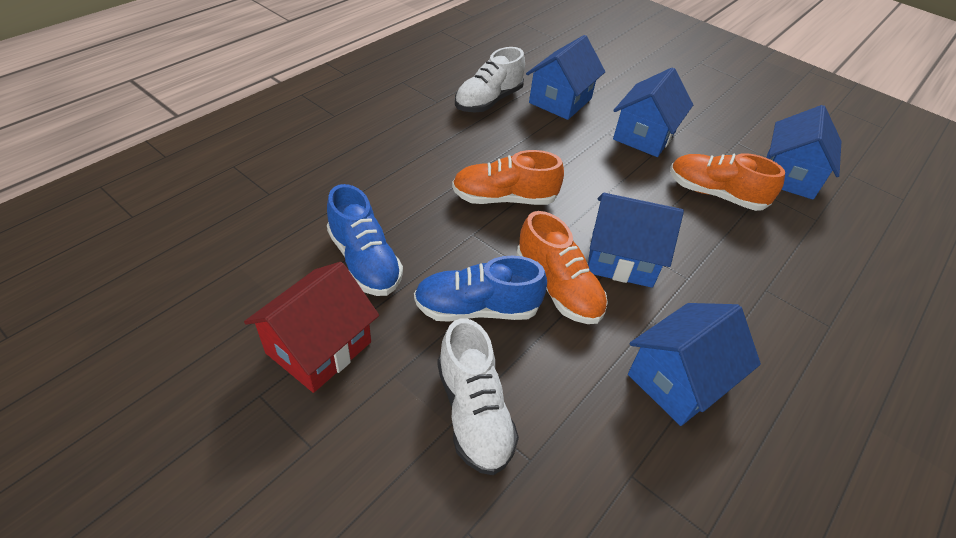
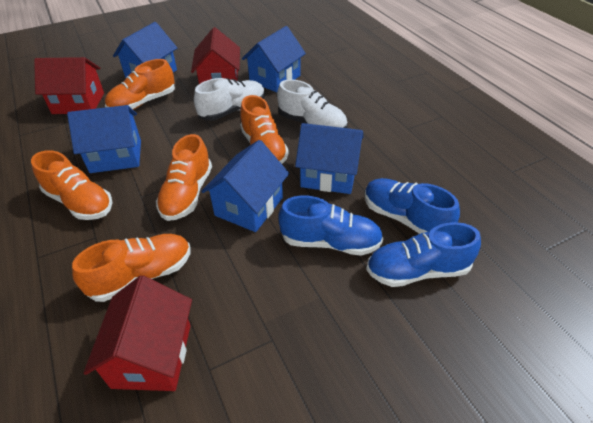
blue shoe: [327,184,403,296] [414,256,547,322] = 2 -> [278,195,383,256] [365,178,460,234] [366,222,481,287] = 3
orange shoe: [452,150,564,205] [517,211,608,324] [670,153,785,211] = 3 -> [31,150,113,220] [72,234,191,302] [105,59,175,110] [156,134,212,221] [240,95,289,164] = 5
red house: [244,262,379,393] = 1 -> [34,57,104,114] [83,275,192,391] [191,27,240,84] = 3

